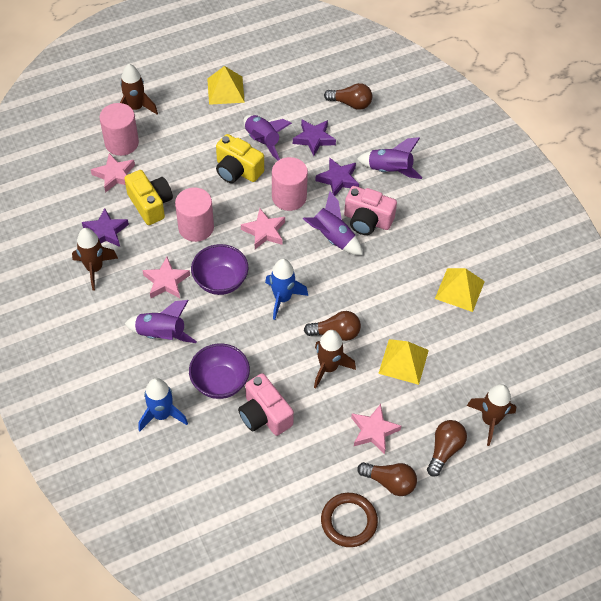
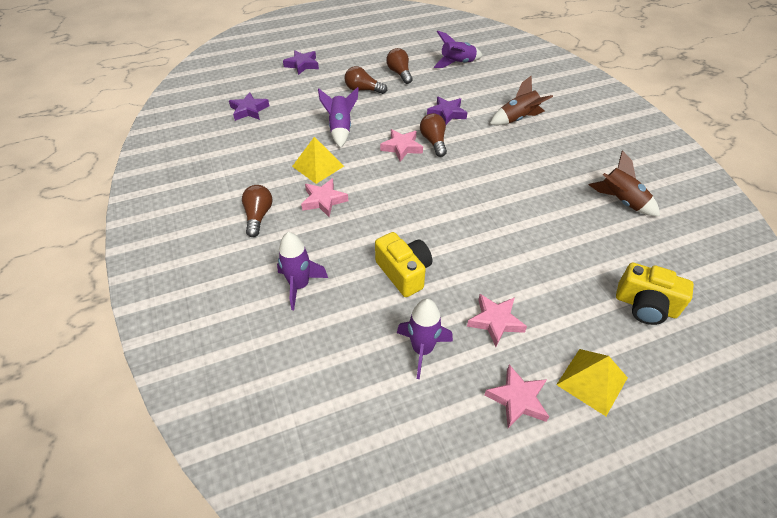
blue rocket: [138,378,188,431] [265,259,308,320] = 2 -> none = 0
brown ring: [321,493,378,547] = 1 -> none = 0
brown rocket: [72,228,118,291] [120,64,158,114] [314,330,356,389] [467,384,516,446] = 4 -> [490,75,553,125] [589,150,660,216] = 2
pink camera: [238,373,294,436] [344,186,397,235] = 2 -> none = 0
pink cylinder: [99,103,139,156] [175,187,214,242] [272,157,308,211] = 3 -> none = 0
purple bowl: [189,343,250,399] [191,244,248,295] = 2 -> none = 0
yellow pyramid: [207,66,245,105] [378,339,429,385] [435,268,485,312] = 3 -> [292,137,344,184] [556,349,628,416] = 2

